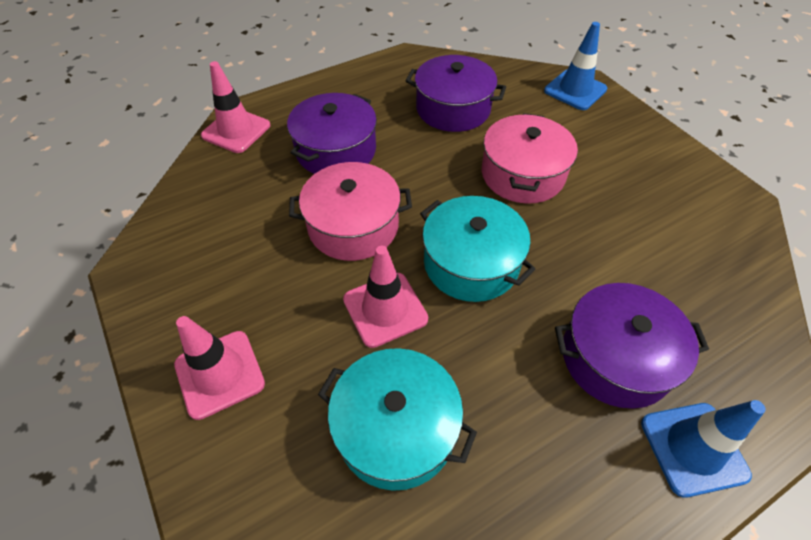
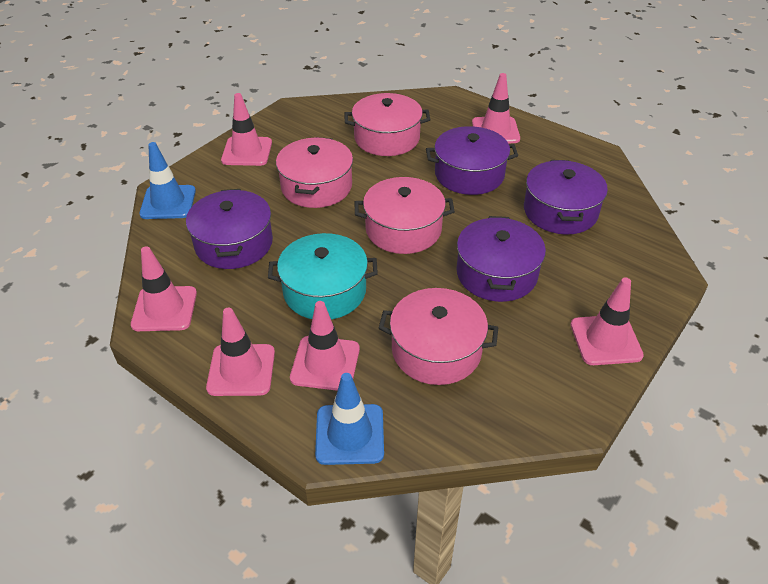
pink pot: [289,162,412,261] [481,113,578,204] = 2 -> [276,137,353,208] [344,93,430,156] [355,177,455,254] [379,288,498,385] = 4
pink traffic cone: [174,316,265,420] [201,61,270,153] [343,246,428,348] = 3 -> [131,246,197,331] [206,308,275,396] [221,93,272,166] [290,301,360,391] [472,73,520,143] [571,277,644,365] = 6
purple pot: [287,93,377,174] [406,55,506,132] [555,283,709,409] = 3 -> [186,189,273,269] [426,126,518,195] [456,216,546,302] [524,160,608,235] = 4
turquoise pot: [318,348,477,491] [420,196,535,302] = 2 -> [268,233,378,320] = 1

